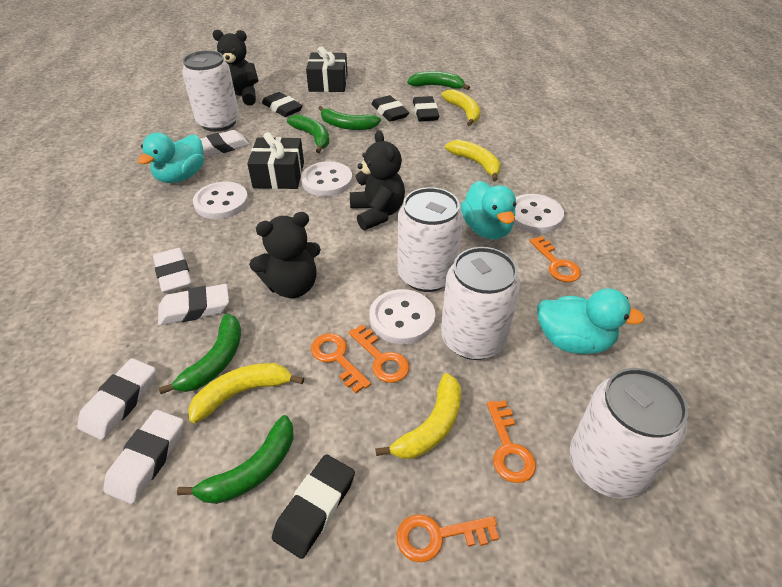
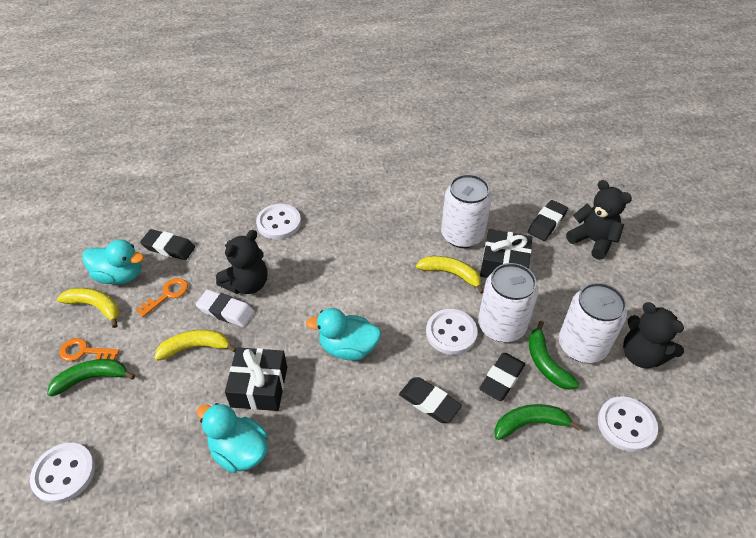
green banana: [159,314,241,394] [177,415,293,504] [287,114,329,153] [319,106,381,130] [407,71,470,90] = 5 -> [47,359,135,397] [494,404,581,440] [529,321,579,390] = 3
orange key: [311,333,371,393] [349,324,409,383] [396,514,499,562] [487,400,536,483] [529,236,581,282] = 5 -> [59,338,120,361] [136,278,188,317] = 2
white can: [182,50,239,132] [397,187,463,292] [441,247,520,360] [570,368,688,498] = 4 -> [441,174,492,248] [478,263,538,342] [559,283,627,363] = 3
white eraser: [77,358,155,440] [103,410,184,504] [153,248,192,293] [158,284,229,325] [200,130,249,157] = 5 -> [196,290,254,327] = 1
yellow banana: [188,363,304,423] [375,373,461,459] [441,89,480,126] [445,140,501,181] = 4 -> [57,288,119,328] [154,330,236,361] [416,256,484,294] = 3

